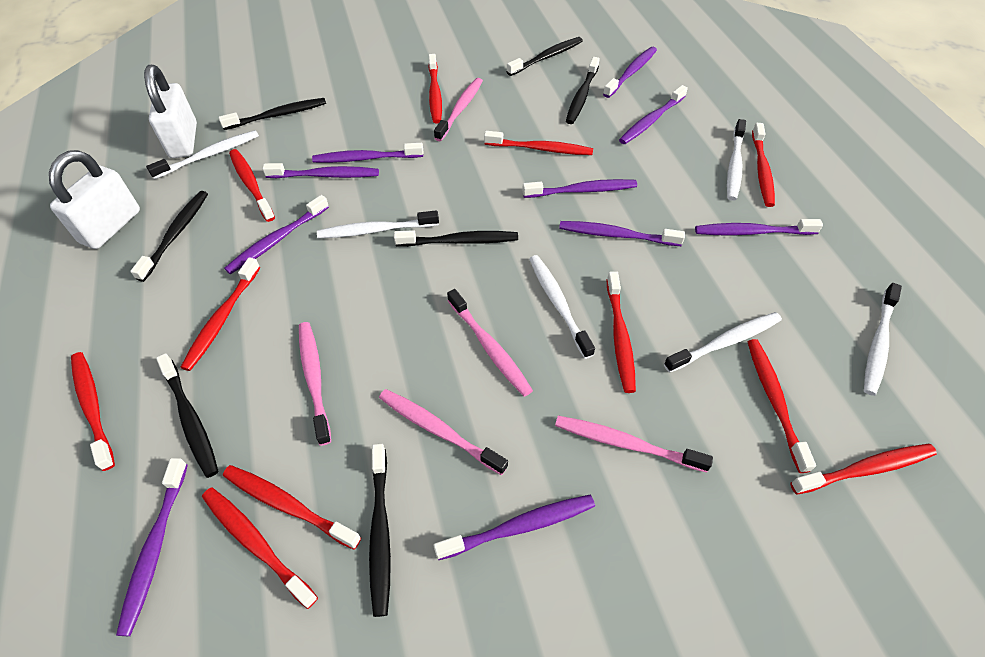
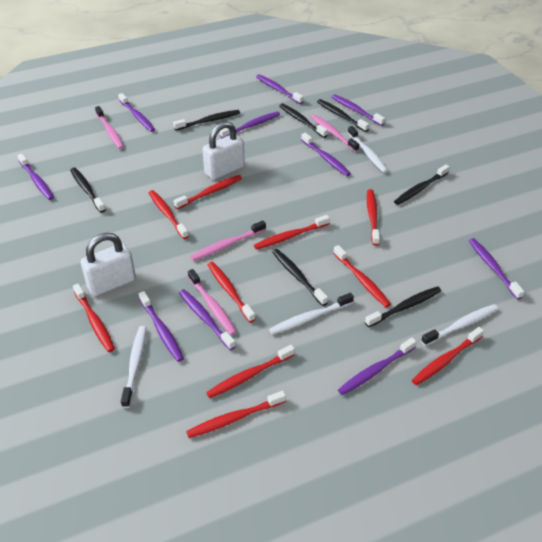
pink toothbrush: [299,322,331,446] [379,389,508,475] [434,78,483,141] [447,289,533,397] [555,416,713,472] = 5 -> [95,106,124,149] [188,269,237,335] [190,220,266,261] [311,115,359,152] = 4
red toothbrush: [71,352,115,471] [180,257,260,371] [202,488,318,609] [223,465,361,550] [229,149,275,222] [428,54,442,123] [484,131,593,155] [607,271,636,393] [747,339,816,473] [752,123,775,207] [790,444,937,494] = 11 -> [73,283,115,352] [149,190,189,239] [174,175,242,209] [186,391,286,438] [206,345,295,398] [208,262,255,322] [254,215,330,250] [334,245,391,307] [367,189,380,246] [412,327,484,385] = 10
white toothbrush: [146,130,259,179] [317,210,439,238] [529,255,595,359] [664,312,782,373] [727,119,746,201] [864,283,902,396] = 6 -> [121,326,147,408] [269,293,354,335] [348,126,388,173] [421,304,498,346] = 4

